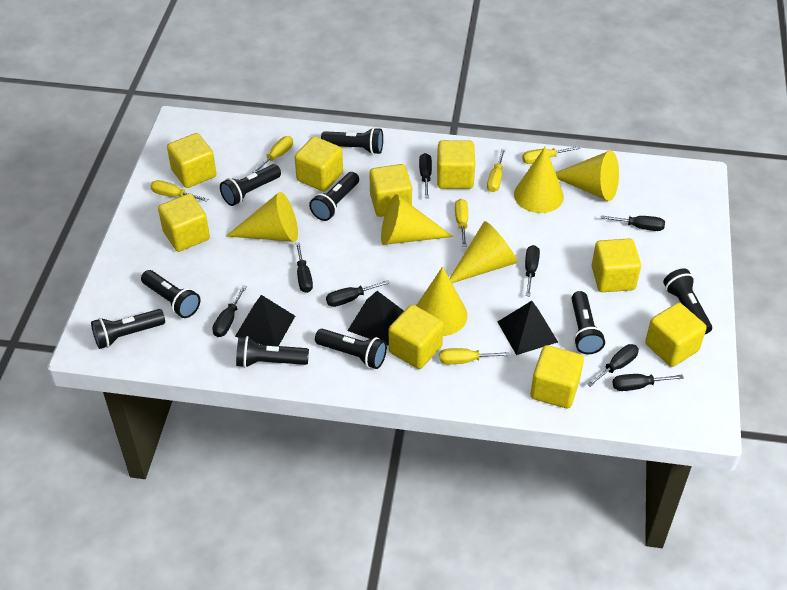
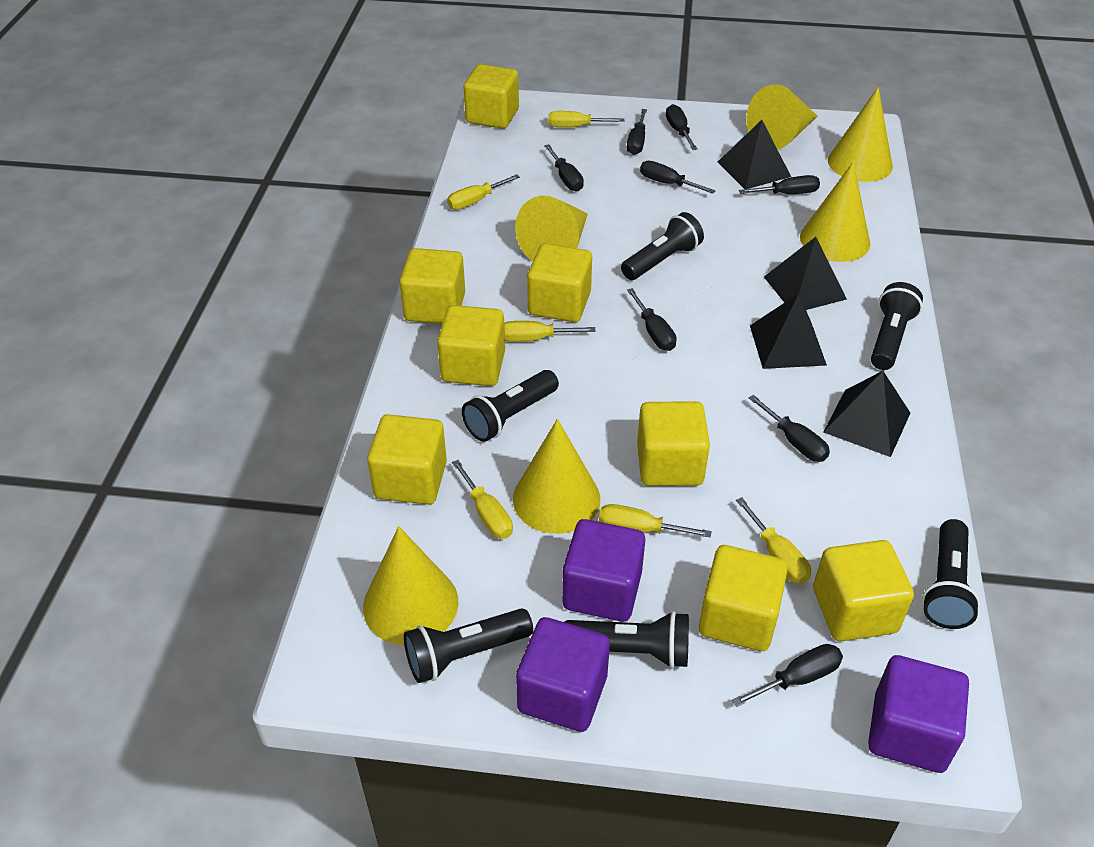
black flashlight: [91,309,165,349] [141,270,200,318] [220,164,281,206] [236,336,309,368] [309,172,359,221] [315,329,387,369] [321,127,383,154] [571,291,605,354] [663,268,712,334] = 9 -> [404,608,533,683] [462,370,559,442] [564,611,689,668] [621,212,704,280] [871,282,923,370] [922,519,980,629] = 6
black pyramid: [235,295,295,346] [347,291,404,346] [498,301,558,355] = 3 -> [718,120,791,189] [750,293,827,369] [764,237,847,310] [823,371,910,457] = 4
purple cube: none = 0 -> [516,617,610,732] [562,519,645,622] [868,655,969,773] = 3
yellow cube: [158,194,210,252] [167,133,217,188] [295,136,343,192] [369,164,412,217] [389,305,443,369] [437,140,475,189] [531,345,584,408] [592,238,641,292] [645,303,707,367] = 9 -> [367,414,447,505] [399,248,465,324] [437,305,505,386] [464,64,519,129] [527,243,592,322] [637,401,710,486] [699,545,788,651] [813,540,914,641] = 8

